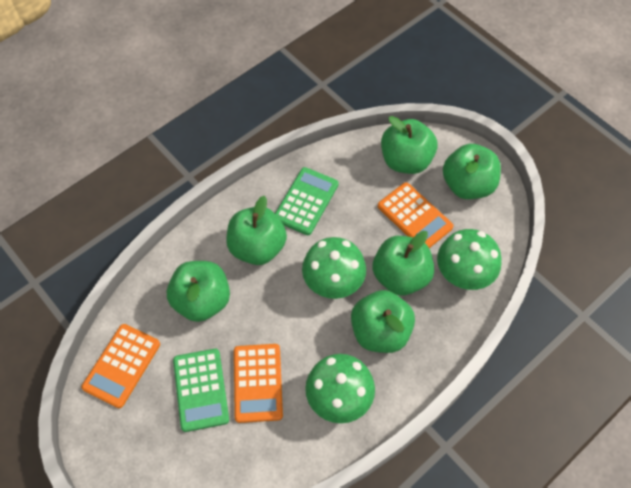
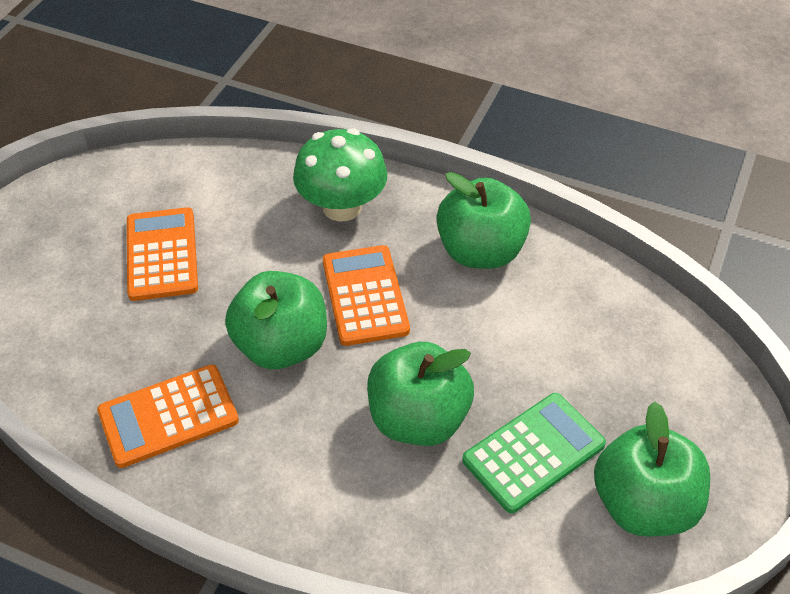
green apple: [167,261,230,322] [226,196,287,265] [351,290,415,353] [373,231,434,295] [381,116,438,174] [443,144,501,199] = 6 -> [225,271,327,369] [367,342,474,446] [436,172,531,269] [594,401,710,537] = 4
green calculator: [173,349,229,432] [275,167,339,235] = 2 -> [462,393,606,513] = 1
green mushroom: [302,237,366,299] [305,354,375,423] [437,229,502,290] = 3 -> [293,128,387,221] = 1

